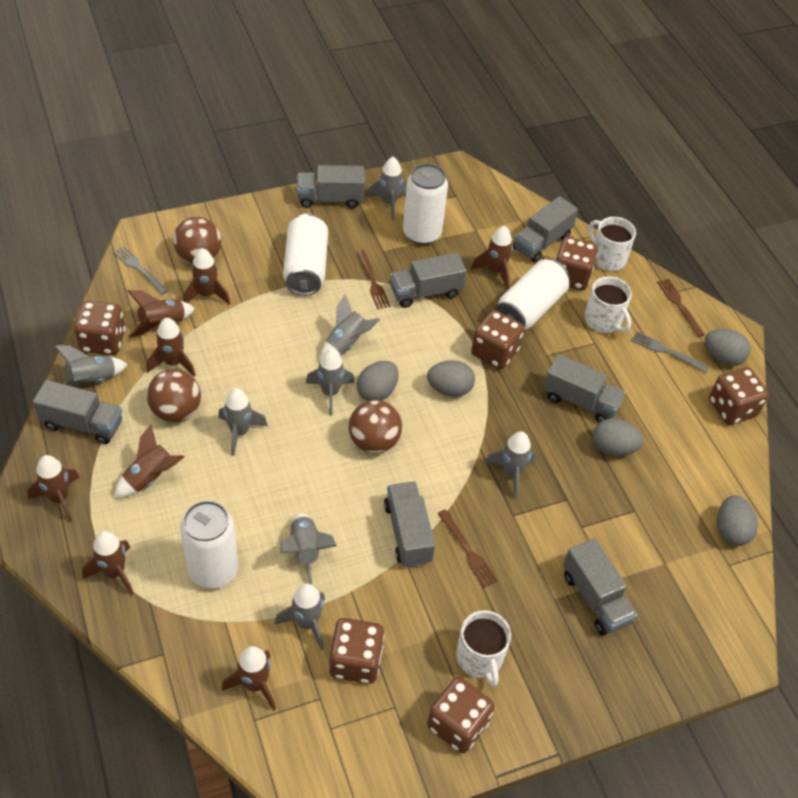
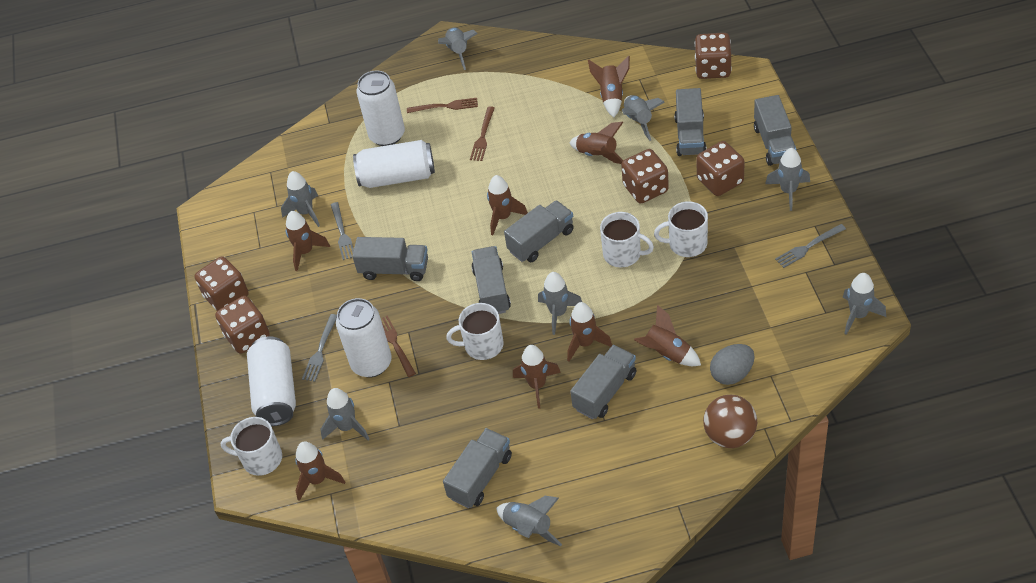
brown ball: [147,369,201,422] [173,217,221,264] [349,400,402,453] = 3 -> [703,395,757,448] = 1
brown dice: [74,301,125,355] [329,618,384,684] [427,677,495,753] [471,310,524,369] [555,237,598,291] [709,367,769,425] = 6 -> [195,256,249,311] [215,296,270,354] [621,149,669,204] [695,33,732,79] [697,141,745,196] = 5
grey egg: [357,361,399,401] [427,360,475,397] [593,418,643,456] [704,329,750,366] [717,495,758,546] = 5 -> [710,344,755,385] = 1
grey fork: [113,245,168,295] [631,331,710,373] = 2 -> [302,314,337,382] [331,202,354,260] [775,224,846,268] = 3
white mug: [456,610,511,687] [584,277,632,333] [588,217,636,271] = 3 -> [221,417,282,476] [446,303,504,360] [600,212,654,267] [654,201,708,257] = 4

